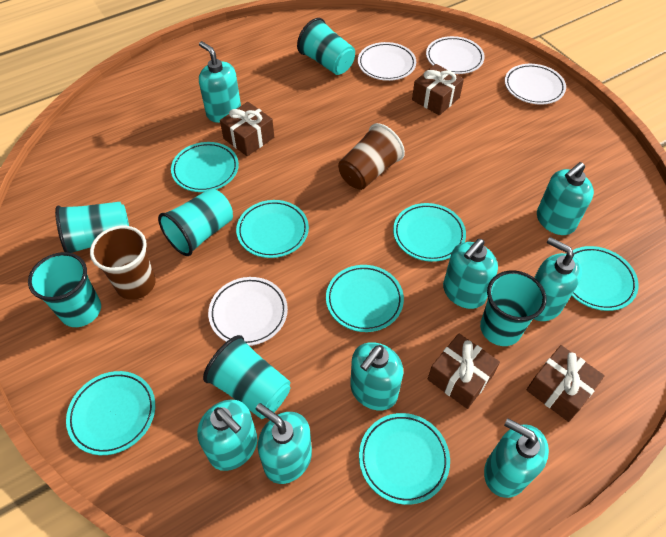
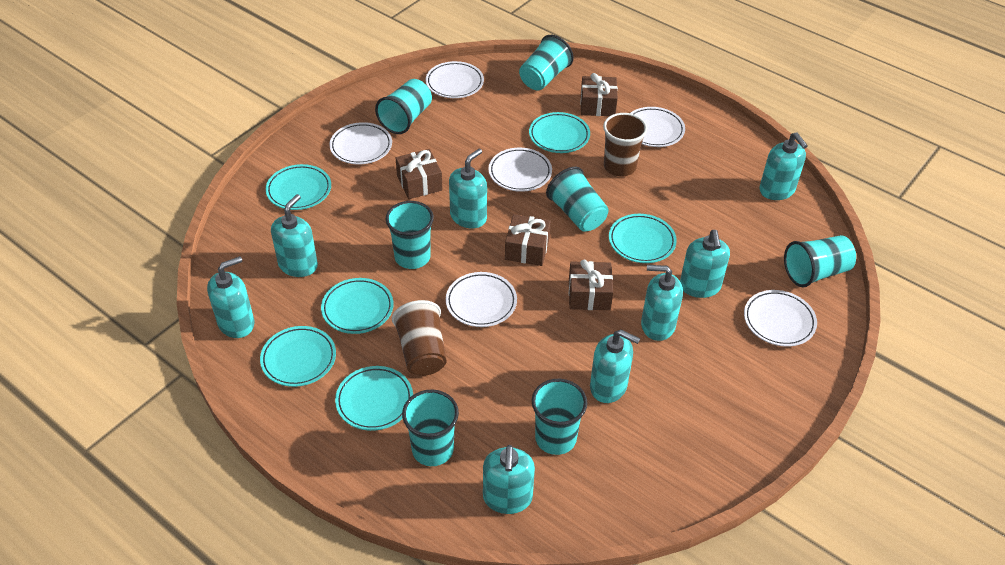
turquoise cup: [28,252,101,327] [55,202,129,253] [158,188,233,256] [203,335,290,419] [297,18,355,75] [480,270,546,346] = 6 -> [375,79,432,134] [386,201,434,269] [402,389,459,466] [519,35,574,90] [531,379,587,455] [546,167,609,232] [784,235,856,287] = 7
turquoise plate: [66,371,155,455] [171,142,239,192] [236,200,309,258] [326,265,404,332] [359,413,450,505] [393,203,466,262] [572,246,639,311] = 7 -> [260,326,336,387] [266,164,331,210] [321,278,394,334] [335,366,413,431] [529,112,590,153] [609,214,677,263] = 6
white plate: [208,277,288,346] [358,42,416,81] [426,36,485,74] [505,64,566,105] = 4 -> [329,122,392,164] [426,61,484,98] [446,272,517,327] [488,148,552,192] [631,107,685,147] [744,290,817,347] = 6

